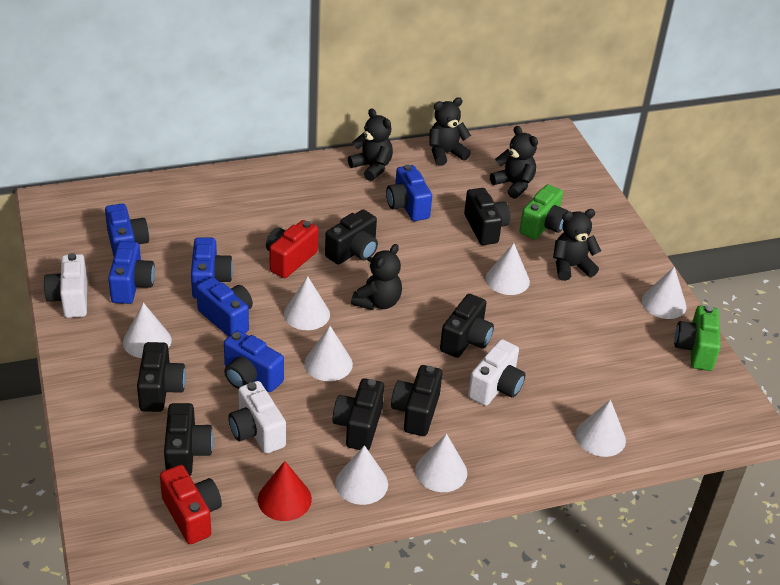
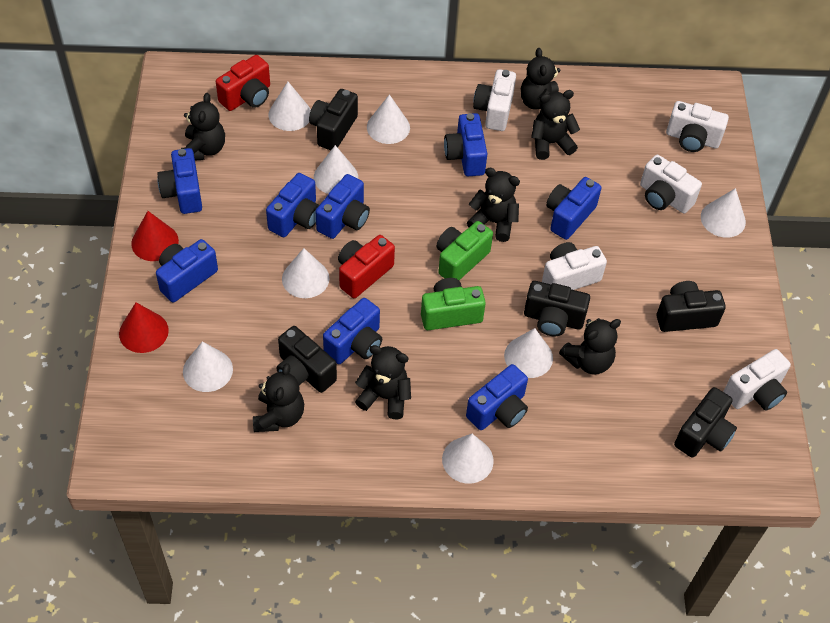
black camera: [137,342,186,412] [164,403,213,476] [325,209,378,265] [333,378,384,450] [391,365,442,436] [440,294,494,358] [464,188,510,245] = 7 -> [276,326,337,393] [309,89,358,150] [524,281,590,336] [657,281,726,332] [674,387,737,458] = 5
black teddy bear: [348,108,393,181] [351,244,402,310] [429,97,471,166] [490,126,538,199] [553,209,601,281] = 5 -> [181,93,225,161] [253,363,304,432] [355,345,411,419] [467,168,520,242] [521,48,561,112] [531,90,580,160] [559,318,621,375] = 7
blue camera: [105,204,149,256] [108,241,155,304] [191,237,233,299] [196,277,253,337] [224,330,284,392] [386,164,432,221] = 6 -> [156,239,218,302] [157,148,202,214] [266,173,319,237] [315,174,370,239] [323,298,382,364] [444,113,487,176] [466,364,528,430] [546,177,601,240] = 8
red cone: [258,461,312,521] = 1 -> [119,302,169,353] [131,211,179,261] = 2
white camera: [44,253,87,318] [228,381,286,454] [468,339,525,406] = 3 -> [473,69,516,131] [542,242,607,290] [640,155,702,214] [666,101,729,152] [723,349,791,411] = 5

